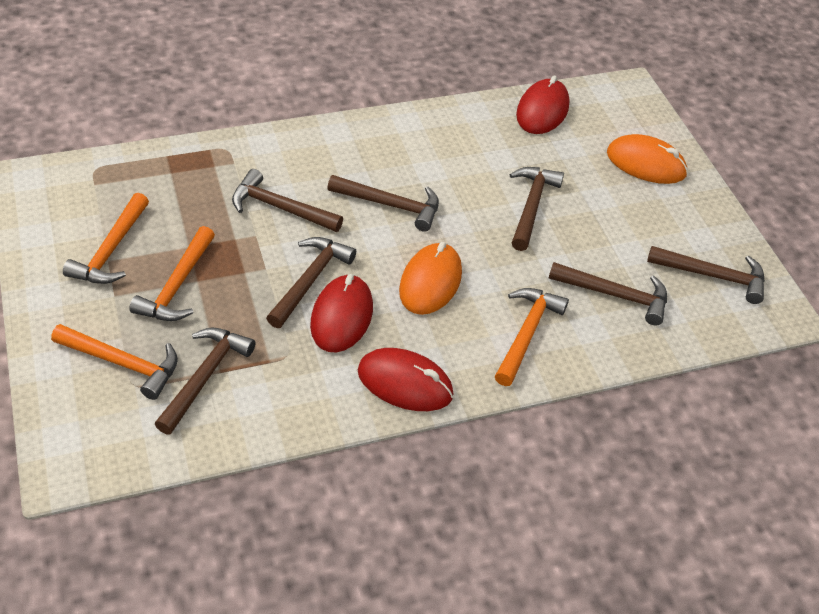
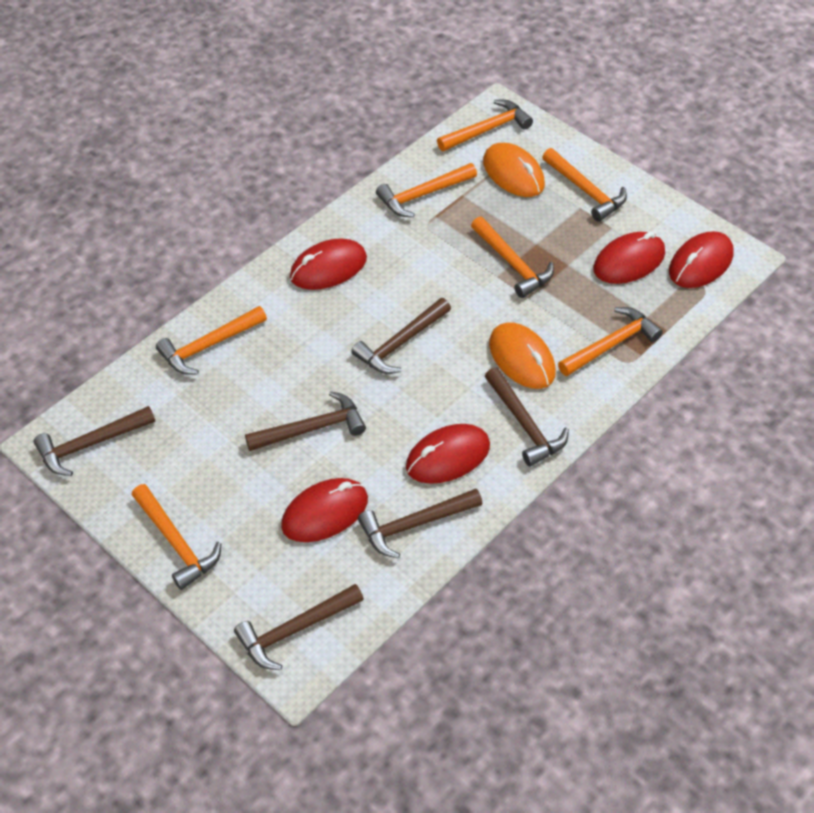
brown hammer: [155,328,255,435] [232,169,343,232] [266,237,356,328] [327,175,439,232] [510,167,564,251] [549,262,667,325] [647,246,765,304] = 7 -> [33,406,155,476] [234,584,364,670] [245,391,366,451] [351,298,451,374] [358,489,482,558] [485,367,569,466] = 6
orange hammer: [51,324,178,400] [63,193,149,284] [129,226,215,321] [495,288,569,386] = 4 -> [132,484,221,590] [156,306,267,374] [376,163,477,217] [437,100,533,151] [471,216,554,298] [542,148,627,222] [558,307,663,376] = 7
red mouse: [310,274,373,352] [358,348,454,411] [516,76,570,134] = 3 -> [281,478,368,542] [290,239,367,290] [406,424,490,484] [593,232,665,284] [669,231,734,288] = 5

